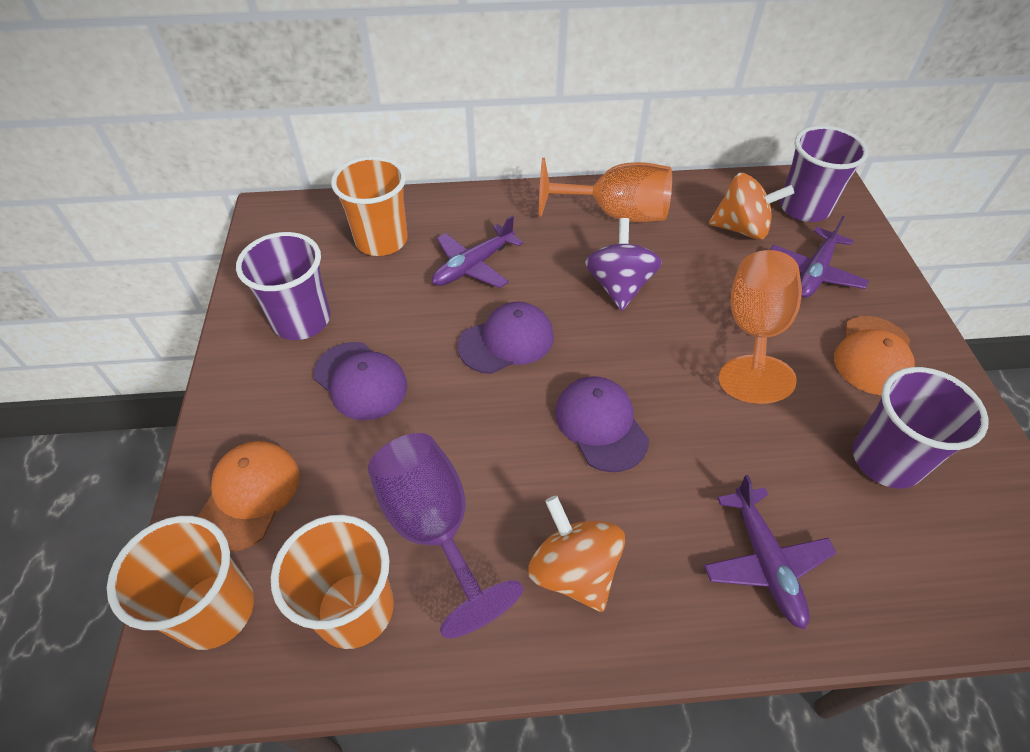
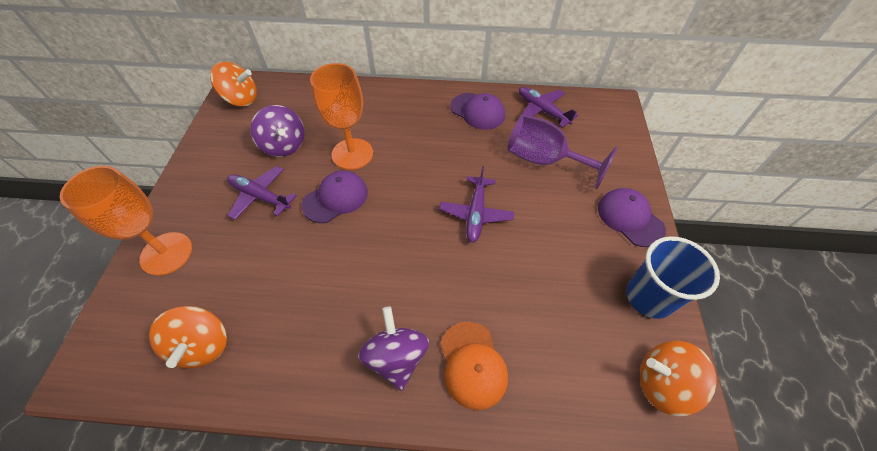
blue cup: none = 0 -> [626,236,720,319] = 1
orange cap: [197,441,299,552] [834,316,915,395] = 2 -> [440,322,508,410] = 1
orange cup: [107,516,254,650] [271,515,394,649] [331,156,408,256] = 3 -> none = 0
orange spinning top: [528,496,625,612] [709,173,794,240] = 2 -> [149,306,227,368] [210,62,257,106] [640,341,717,416] = 3
purple cup: [236,232,330,340] [780,125,868,222] [852,367,989,488] = 3 -> none = 0
purple spinning top: [585,218,662,311] = 1 -> [250,105,305,157] [358,307,429,391] = 2

